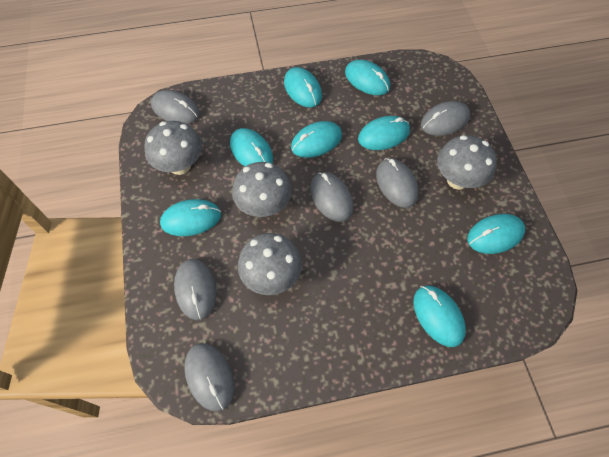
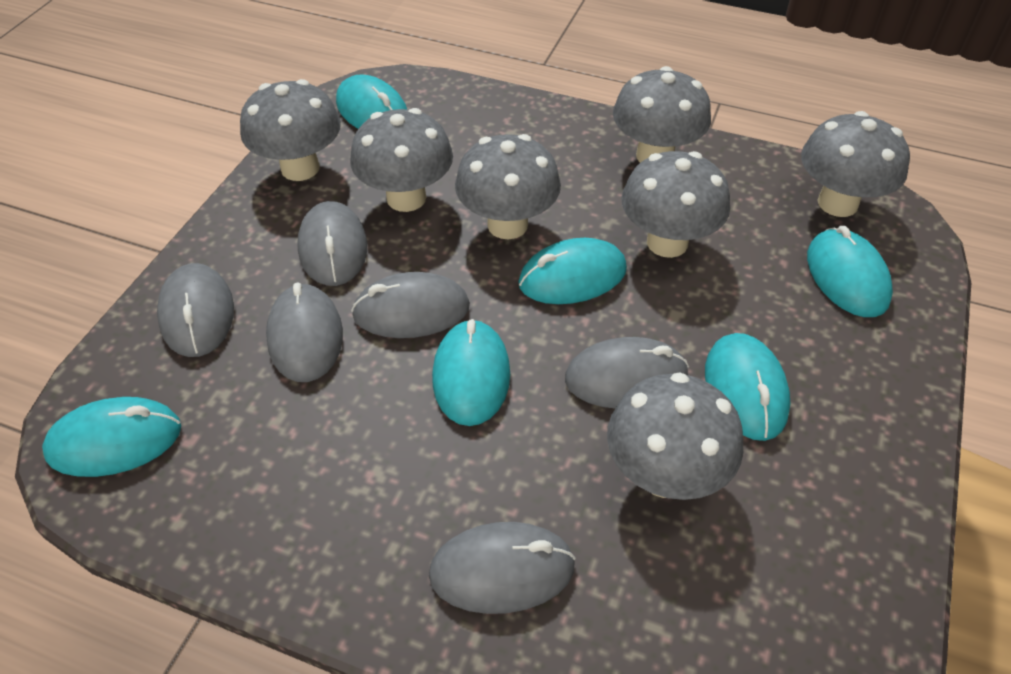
grey mushroom: [144,121,202,175] [232,162,292,217] [238,233,302,295] [437,135,497,190] = 4 -> [240,79,341,181] [350,108,453,212] [455,134,561,240] [607,372,743,500] [613,66,711,163] [622,151,730,258] [801,111,910,217] = 7
turquoise mouse: [160,199,221,236] [230,128,273,166] [284,67,322,108] [291,121,342,158] [345,60,390,95] [358,116,410,150] [413,286,466,347] [467,214,525,254] = 8 -> [42,397,181,477] [336,74,407,129] [432,319,510,426] [518,238,627,304] [705,333,790,441] [807,226,893,317] = 6

